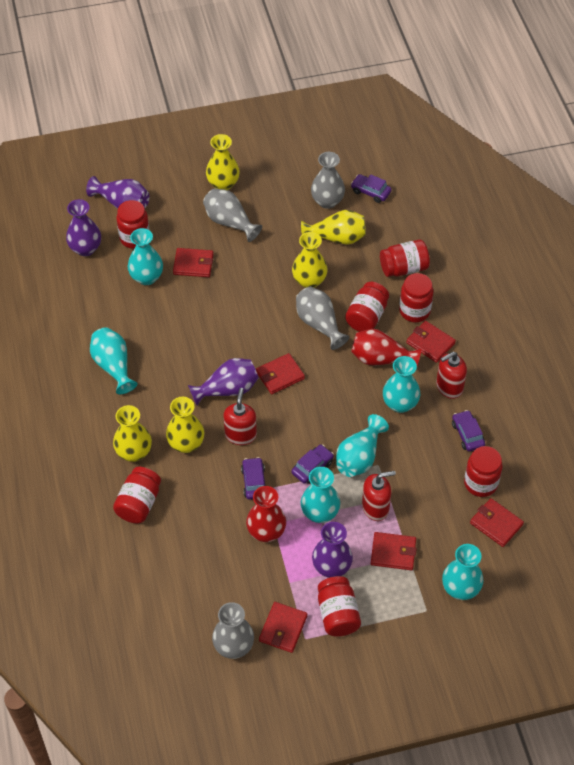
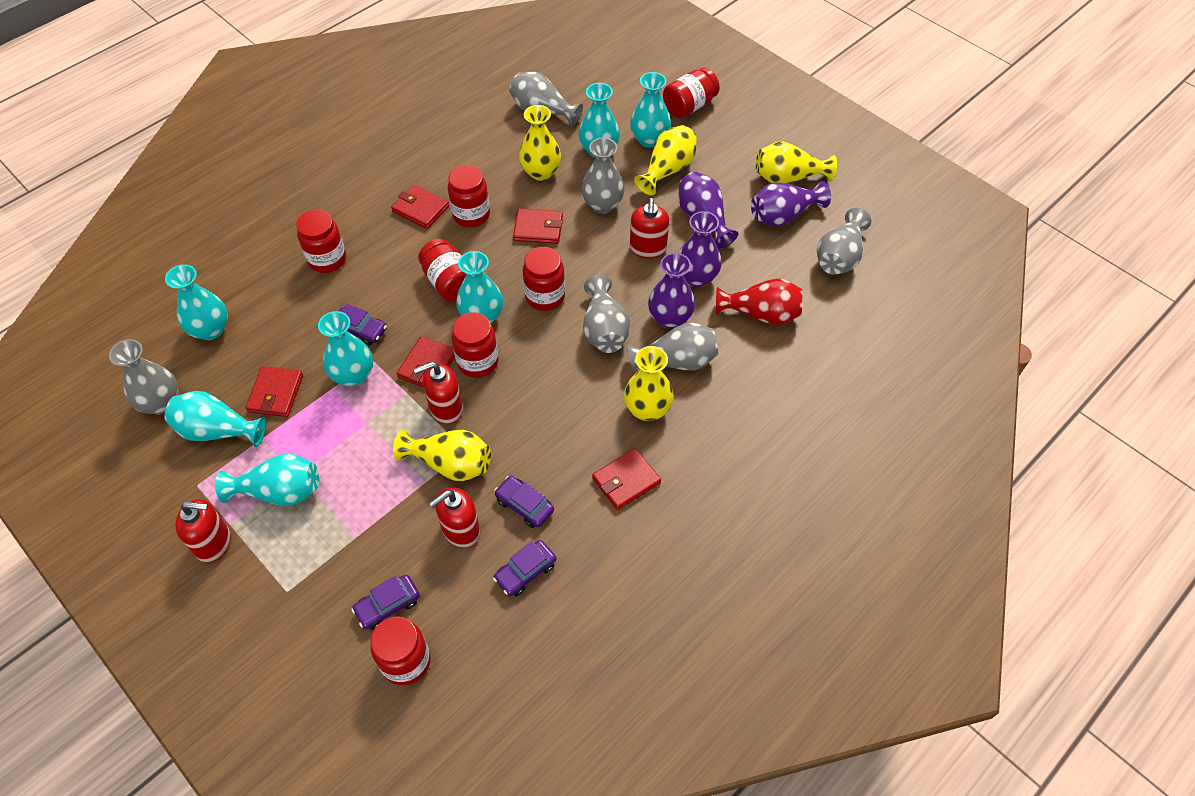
grey vase: [203,188,262,242] [212,602,254,659] [296,287,349,350] [311,152,345,209] = 4 -> [109,339,179,414] [509,72,583,127] [581,138,625,214] [583,275,630,353] [627,323,718,373] [817,208,871,275] = 6
red soap dispenser: [224,388,257,445] [362,471,396,521] [436,352,467,399] = 3 -> [175,499,231,563] [414,362,463,424] [429,487,480,548] [630,198,669,259] = 4
red vase: [246,486,286,542] [351,329,421,366] = 2 -> [716,278,803,325] = 1
red wallet: [173,248,214,277] [256,353,305,394] [259,602,307,653] [371,532,417,570] [406,321,456,363] [470,498,524,547] = 6 -> [246,366,303,417] [391,185,449,229] [397,336,455,387] [513,208,563,244] [592,448,661,510] = 5
turquoise vase: [90,327,137,394] [128,228,163,285] [301,467,340,523] [336,414,389,477] [383,356,420,413] [442,544,484,600] = 6 -> [165,264,228,340] [165,391,266,447] [215,454,319,506] [318,311,373,387] [456,251,503,323] [579,83,620,158] [630,72,671,148] = 7

